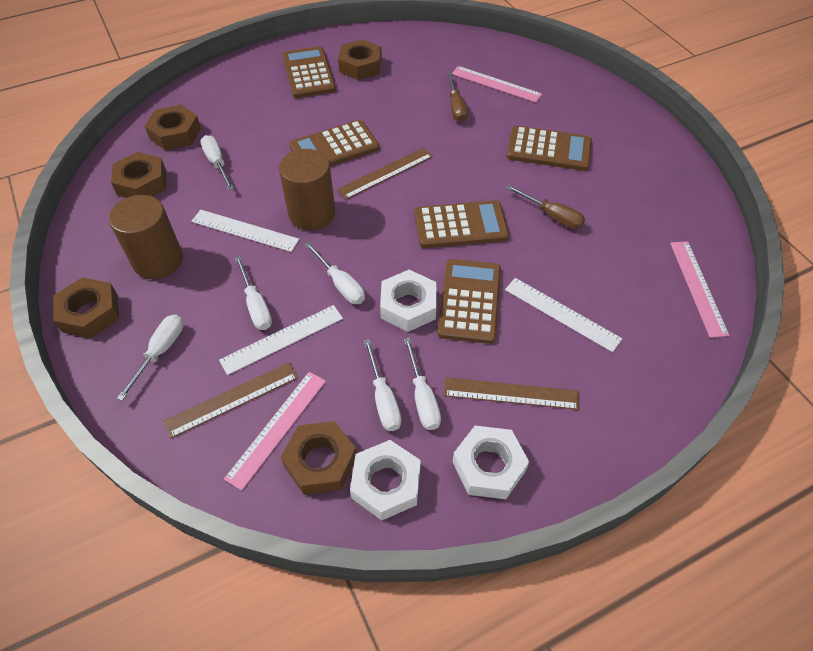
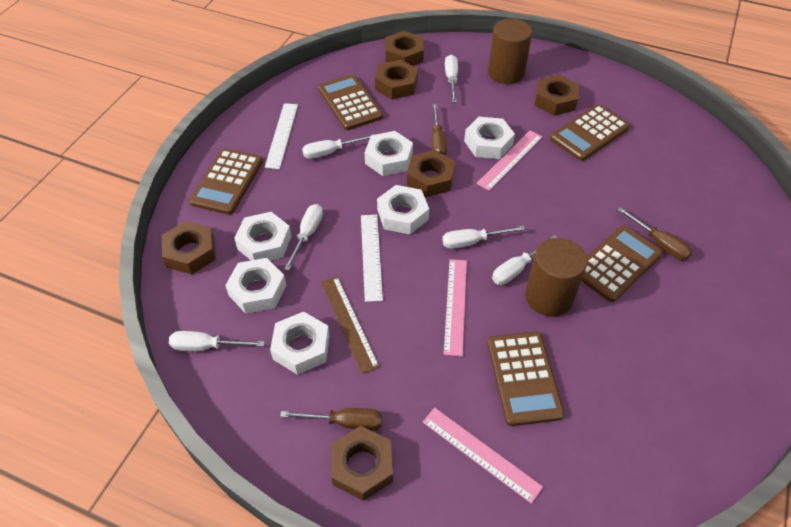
brown nut: [53,278,119,338] [111,152,166,198] [145,105,201,150] [281,421,357,495] [338,39,382,80] = 5 -> [162,221,216,274] [331,426,393,501] [375,60,418,100] [385,31,424,66] [407,150,455,197] [535,75,579,116] = 6
brown ruler: [163,362,298,439] [337,148,433,200] [443,377,580,410] = 3 -> [321,276,380,374] = 1
brown screwdriver: [446,72,468,122] [506,185,585,229] = 2 -> [280,408,382,430] [432,104,447,155] [617,207,692,260] = 3
white nut: [350,440,421,520] [380,270,436,332] [453,426,529,499] = 3 -> [225,258,286,314] [234,212,291,261] [270,312,330,375] [365,131,413,176] [377,185,429,234] [464,117,515,159] = 6
white ruler: [191,210,300,252] [219,305,343,375] [505,278,622,352] = 3 -> [265,103,298,169] [361,215,383,302] = 2

